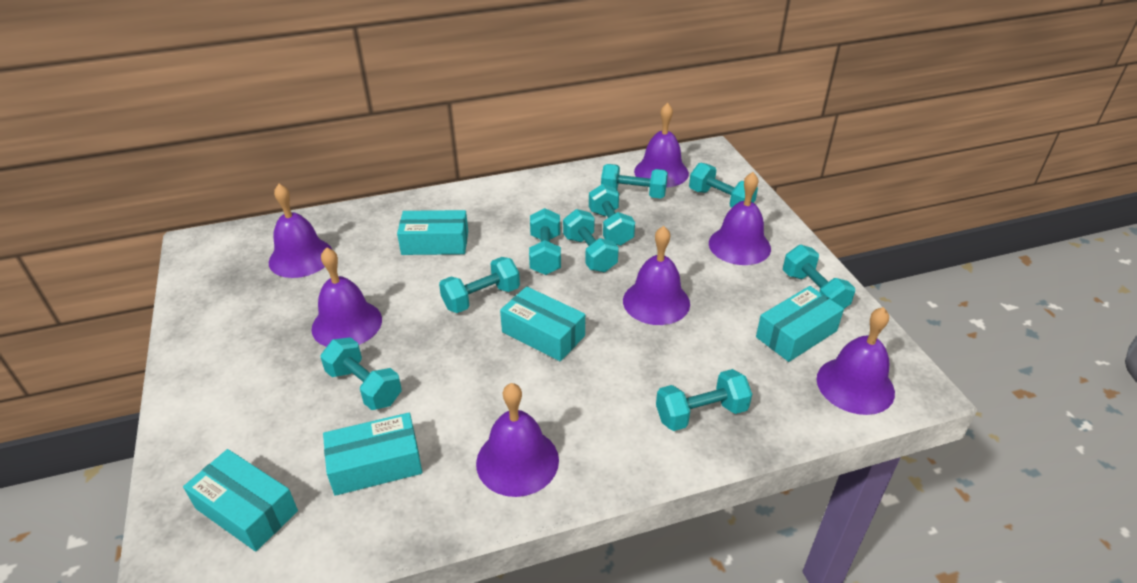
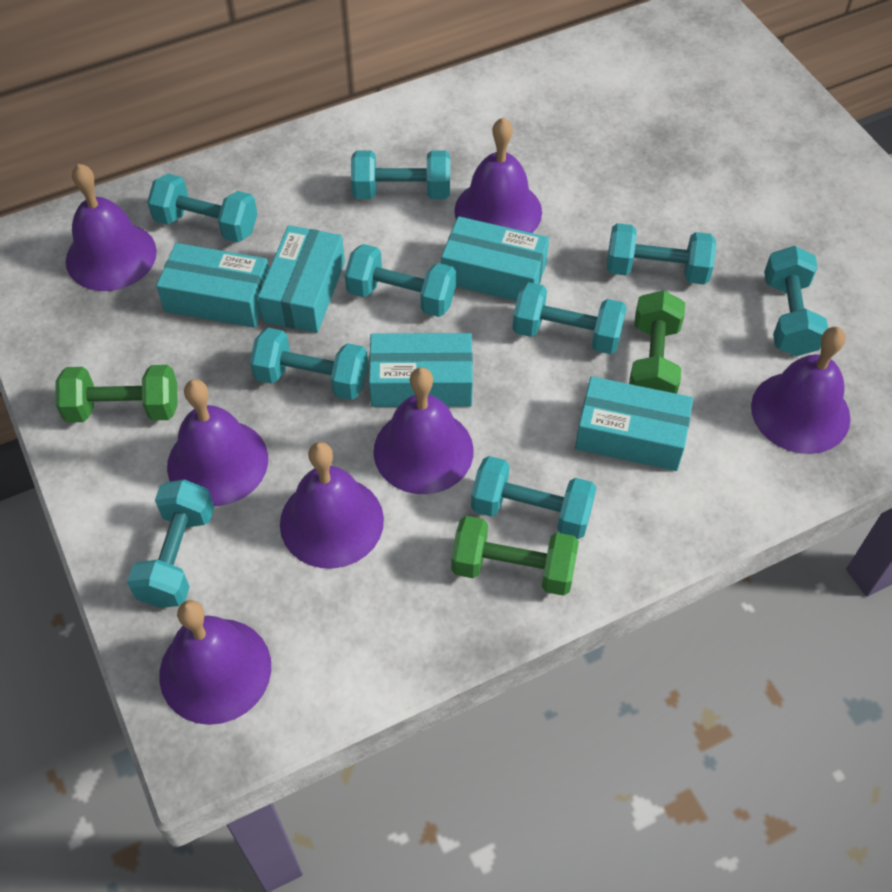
green dumbbell: none = 0 -> [55,365,178,423] [451,516,579,596] [629,290,685,394] = 3

